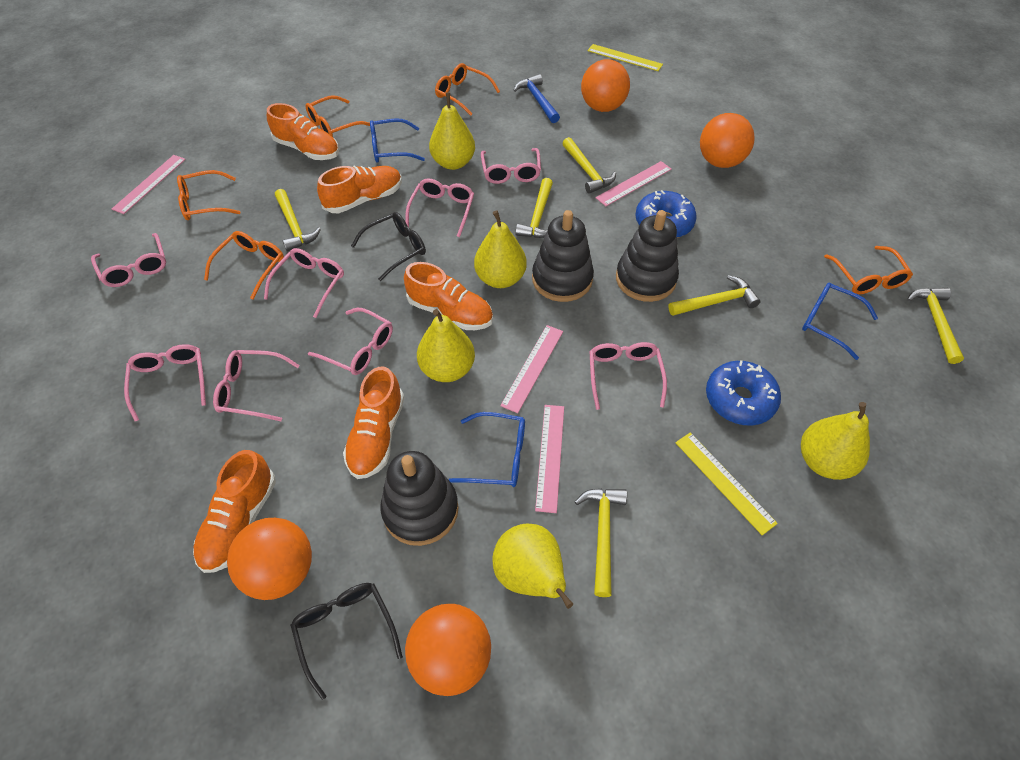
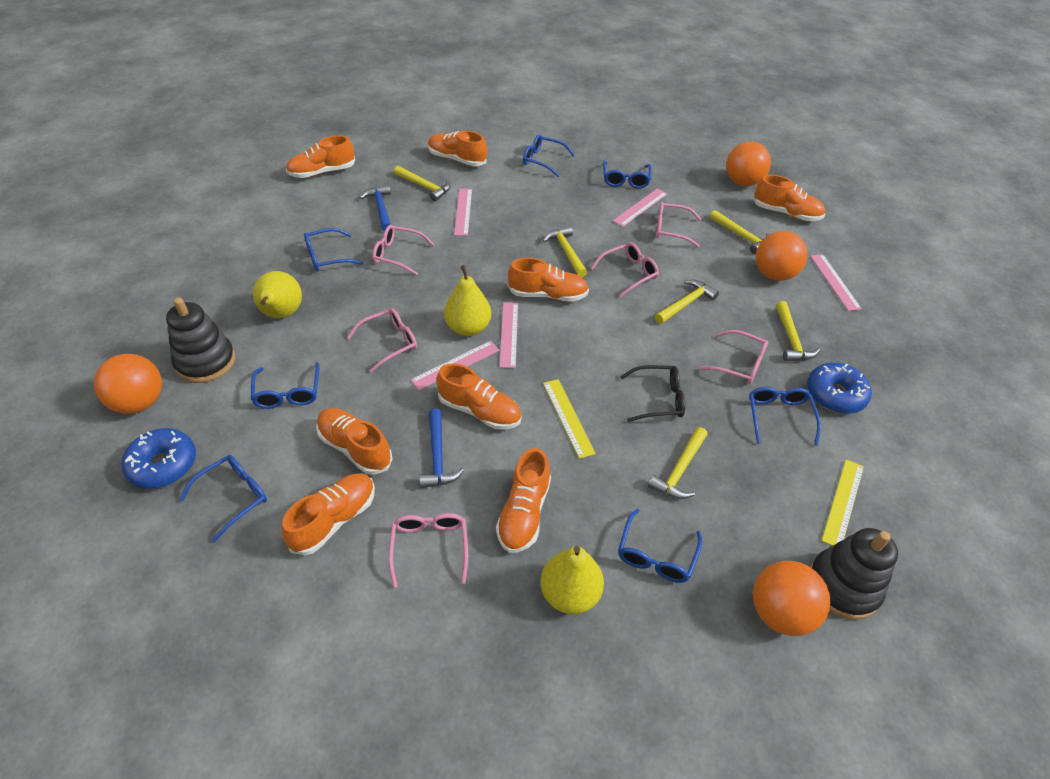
black glasses: [290,583,403,700] [351,212,426,281] = 2 -> [620,365,685,422] = 1
black stacking toy: [380,451,459,546] [532,210,594,302] [616,210,679,302] = 3 -> [166,298,235,383] [810,528,898,620] = 2
blue glasses: [370,119,425,163] [449,412,525,487] [802,283,878,360] = 3 -> [179,455,267,542] [251,362,320,409] [304,228,363,271] [523,134,575,177] [603,161,652,189] [618,509,702,583] [749,387,821,446] = 7
blue hammer: [513,74,560,123] = 1 -> [360,185,391,231] [419,409,464,488] = 2
orange glasses: [177,170,240,220] [204,231,284,299] [306,95,370,137] [435,63,500,116] [824,246,913,294] = 5 -> none = 0
orange shoe: [193,450,276,573] [267,103,339,160] [317,166,402,213] [343,366,404,479] [404,262,493,330] = 5 -> [282,473,375,555] [286,135,355,178] [316,408,393,475] [428,131,487,166] [436,363,522,430] [496,448,551,553] [508,258,589,302] [753,175,825,221] = 8
pink glasses: [91,233,166,287] [124,344,206,421] [213,350,300,421] [264,248,344,318] [308,308,393,375] [405,178,474,237] [481,148,541,184] [589,342,667,410] = 8 -> [347,308,417,372] [372,225,435,275] [389,513,468,588] [590,242,659,297] [656,202,701,247] [699,330,768,384] = 6
pink ruler: [112,155,186,214] [500,325,563,413] [535,405,564,513] [595,161,672,206] = 4 -> [411,341,499,390] [454,188,472,236] [499,302,518,368] [613,188,668,227] [810,254,862,311] = 5
yellow pear: [417,309,475,382] [429,92,475,170] [474,210,527,288] [492,523,573,609] [801,402,870,480] = 5 -> [253,271,302,318] [444,265,491,336] [541,546,604,614] = 3

